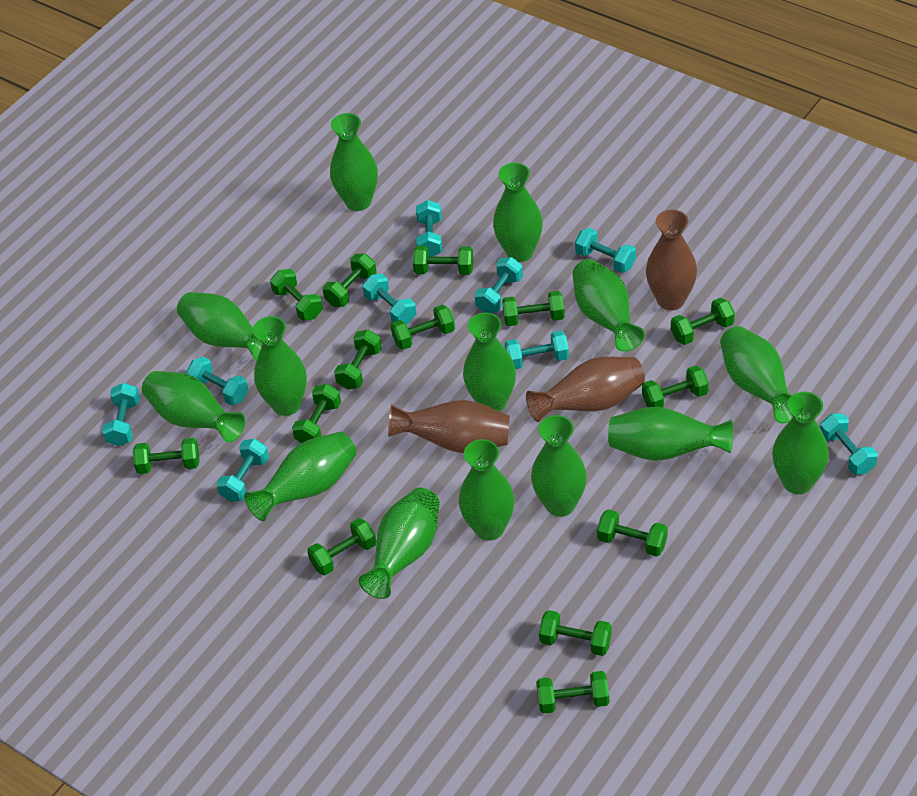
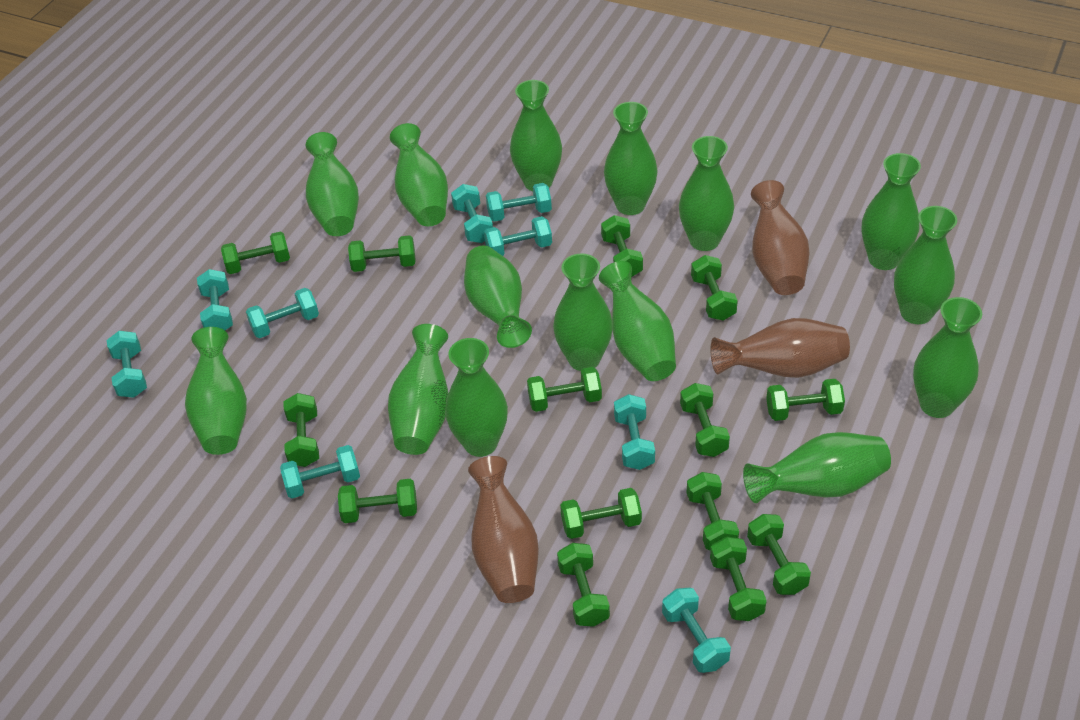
green vase: [142,371,246,442] [177,292,262,361] [244,432,357,521] [253,316,307,416] [330,113,378,211] [359,488,440,599] [459,439,514,541] [463,313,516,411] [493,163,543,262] [531,415,587,517] [572,259,645,352] [608,407,733,461] [720,326,793,423] [772,392,829,494] = 14 -> [185,327,247,455] [306,132,359,236] [388,324,449,455] [390,123,448,226] [445,338,508,457] [464,246,532,348] [510,80,562,191] [553,253,613,371] [599,261,676,381] [604,102,658,215] [679,136,734,251] [743,432,891,503] [862,153,921,270] [894,206,957,324] [913,297,982,418] = 15

